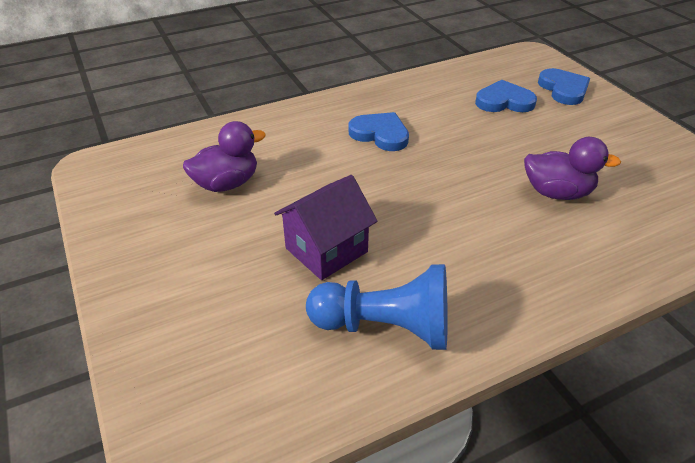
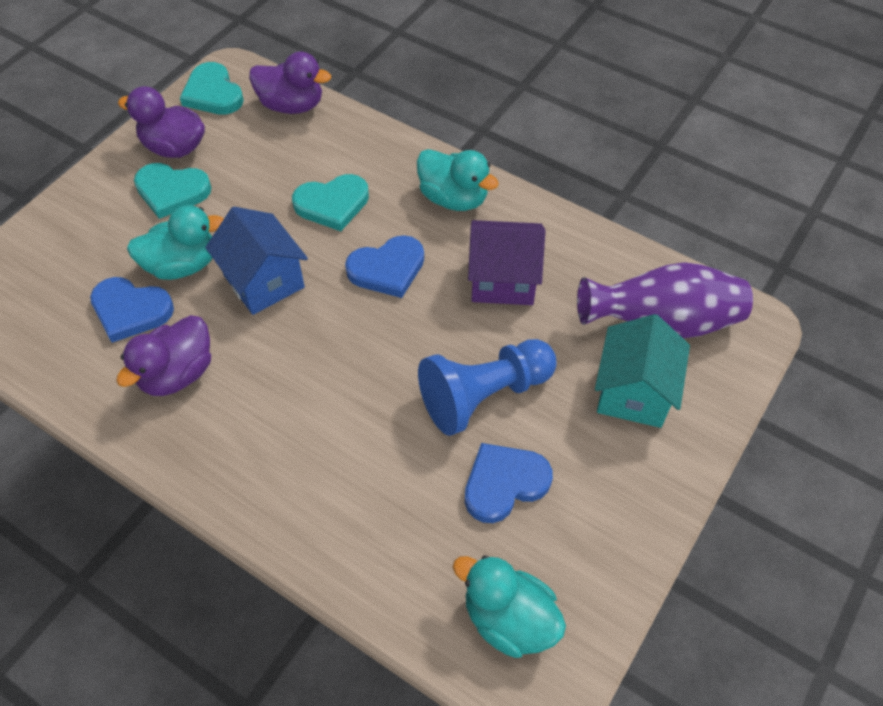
blue house: none = 0 -> [205,207,308,315] = 1
purple duck: [183,121,266,192] [524,137,621,200] = 2 -> [116,315,211,396] [118,86,205,158] [249,51,331,114] = 3
purple vase: none = 0 -> [577,263,753,338] = 1
turquoise duck: none = 0 -> [127,205,224,280] [417,149,499,211] [453,555,566,658] = 3
turquoise heart: none = 0 -> [134,163,212,219] [180,62,244,115] [292,174,369,231] = 3
turquoise house: none = 0 -> [595,314,690,428] = 1

